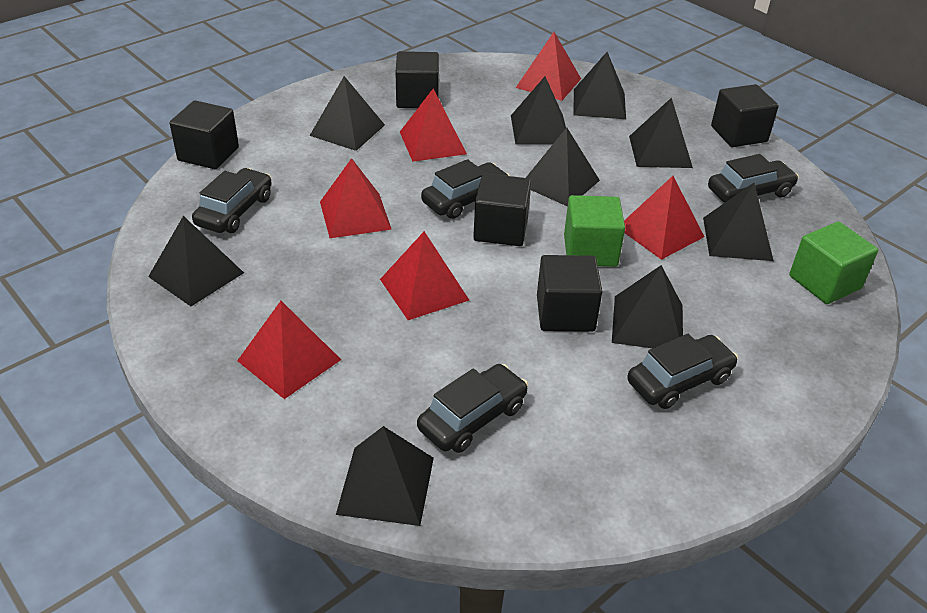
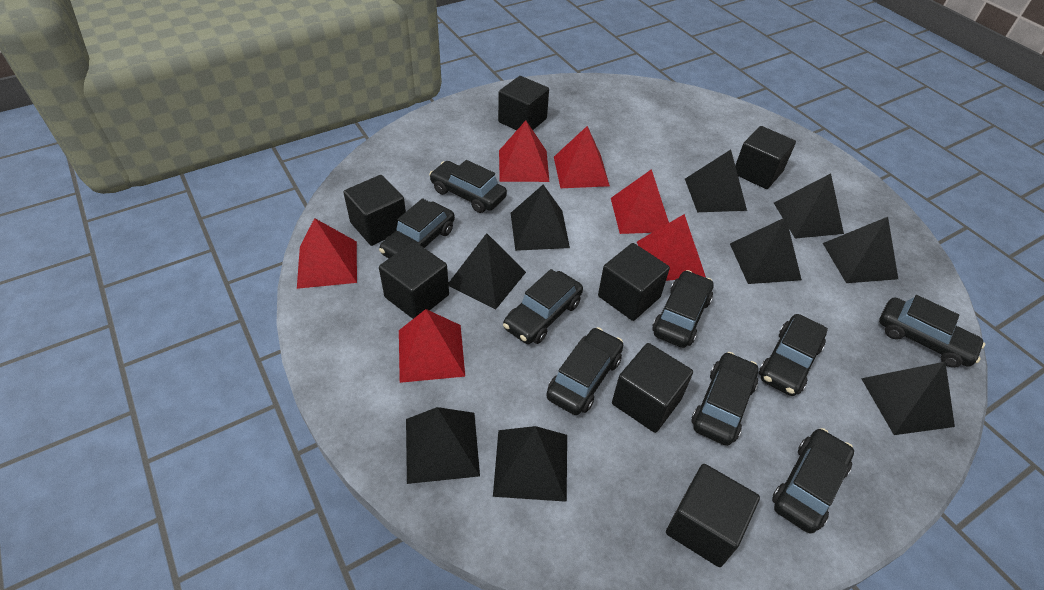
black car: [192,168,272,233] [417,364,528,453] [421,159,510,219] [627,334,738,409] [708,154,799,202] = 5 -> [379,198,455,258] [429,160,507,213] [503,269,583,344] [546,327,623,415] [652,270,713,348] [691,352,759,446] [759,314,828,396] [772,428,854,533] [879,295,985,368] = 9
black cube: [169,100,239,169] [395,51,439,108] [473,173,531,246] [537,255,602,332] [711,84,779,147] = 5 -> [343,175,406,246] [379,241,449,319] [498,76,549,130] [598,243,670,321] [612,343,693,433] [666,464,760,567] [735,126,796,189] = 7
green cube: [564,195,625,267] [789,221,878,304] = 2 -> none = 0

